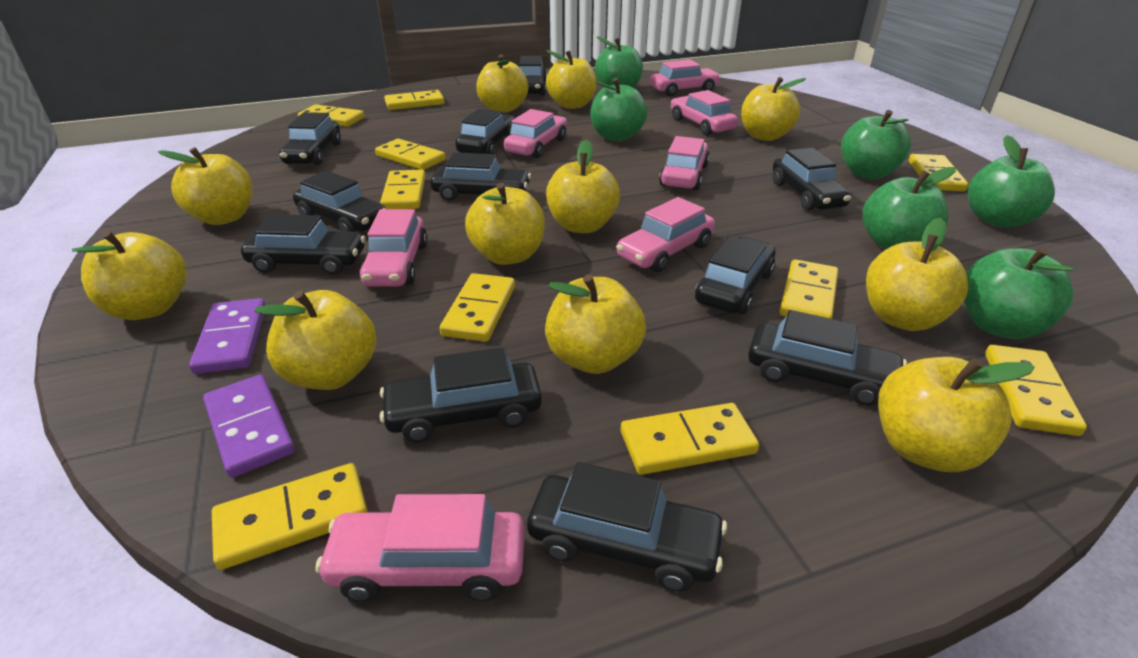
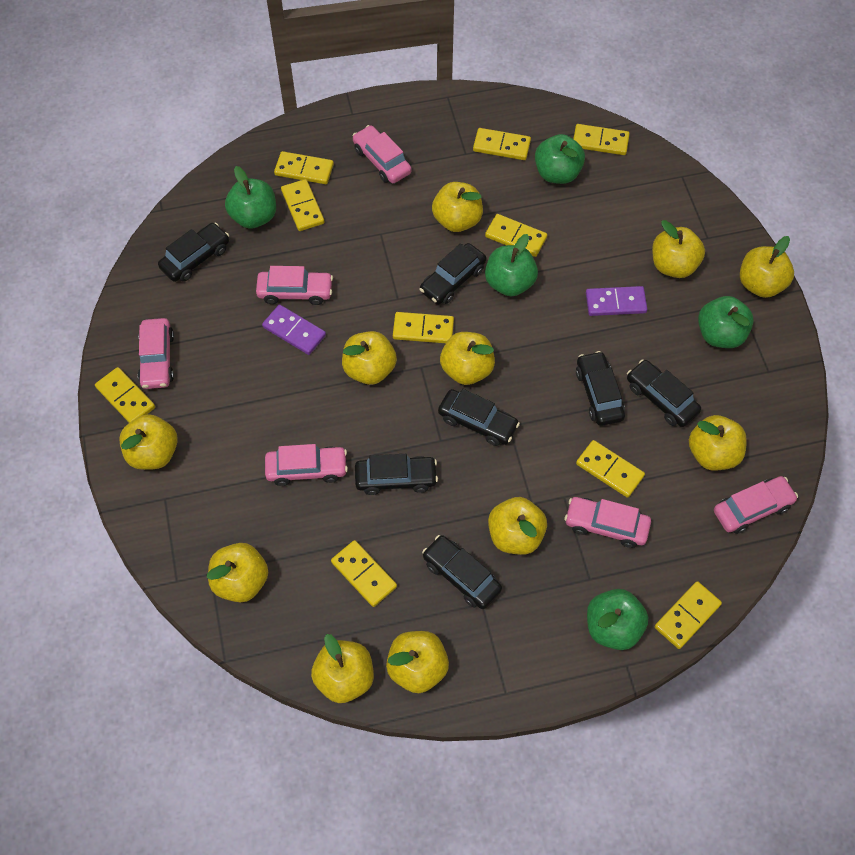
black car: [241,214,366,275] [279,112,341,165] [293,171,386,232] [380,347,542,443] [430,152,531,201] [455,109,515,154] [519,56,547,95] [527,462,727,592] [695,236,776,314] [748,310,907,406] [773,148,851,211] = 11 -> [158,223,229,282] [355,454,438,495] [419,243,486,304] [422,535,502,609] [438,389,520,446] [576,351,625,426] [627,359,701,427] = 7
green apple: [590,78,648,141] [595,36,643,88] [841,110,911,179] [862,167,956,250] [964,247,1074,339] [968,135,1055,227] = 6 -> [225,166,276,229] [485,234,538,297] [535,134,585,184] [587,589,648,650] [698,296,754,348] = 5
pink car: [315,494,525,602] [359,209,428,287] [504,109,567,158] [616,197,715,272] [650,59,721,96] [659,136,710,190] [671,90,738,135] = 7 -> [138,318,174,389] [256,266,333,305] [265,444,348,486] [353,125,412,183] [564,497,651,548] [714,476,798,534] = 6

